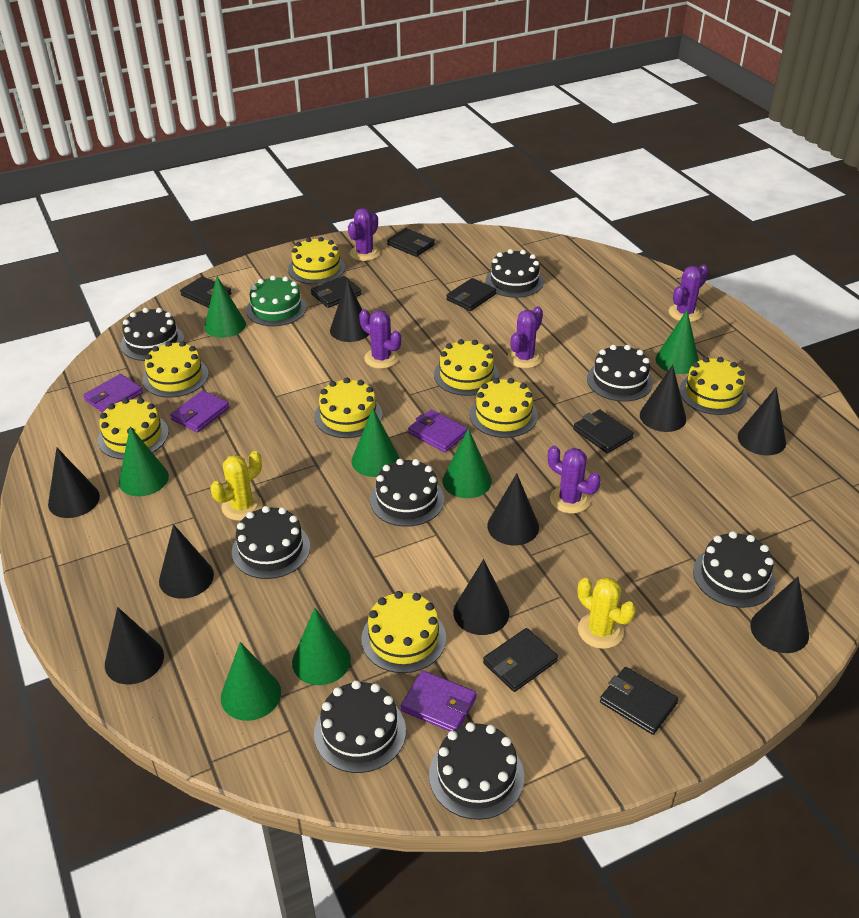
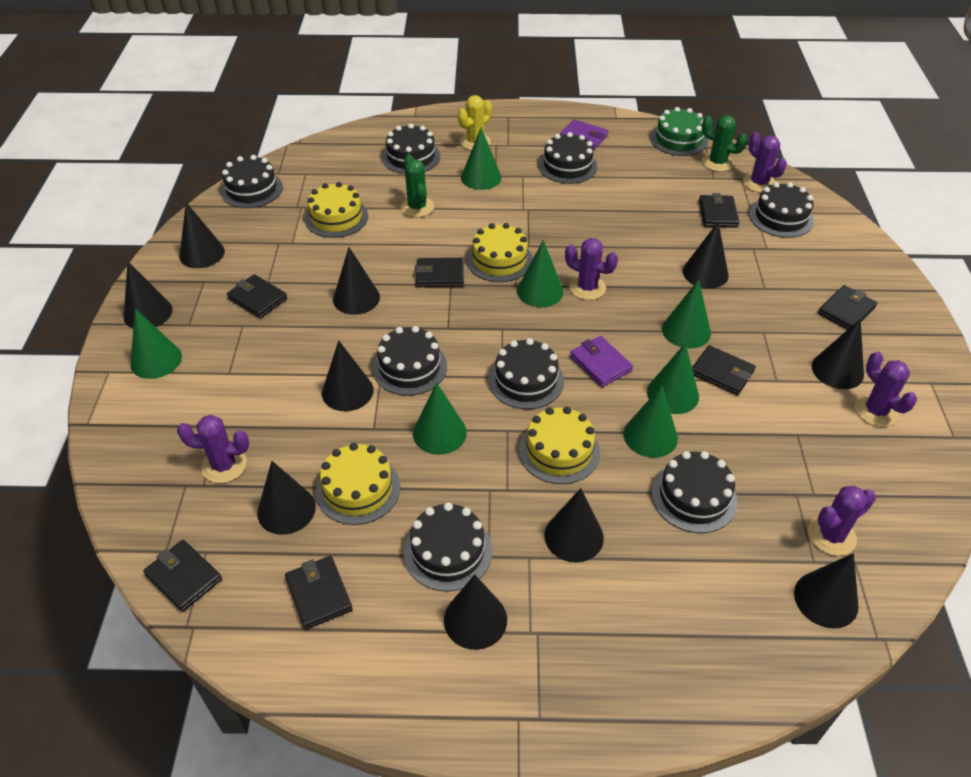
black cone: [48,448,100,518] [105,607,164,684] [159,524,214,599] [330,280,369,342] [453,559,509,635] [487,473,539,546] [640,365,686,432] [738,387,786,455] [750,577,809,653] = 9 -> [124,262,173,328] [179,202,225,268] [257,461,316,535] [322,340,374,411] [333,247,380,315] [444,574,507,650] [544,488,604,563] [683,222,729,289] [794,553,859,628] [812,319,864,389] = 10
green cactus: none = 0 -> [400,154,434,217] [702,115,748,172] = 2
purple wallet: [83,374,143,413] [170,390,229,432] [401,670,477,731] [408,410,468,452] = 4 -> [560,119,608,150] [570,336,633,387] = 2
yellow cactus: [210,451,262,521] [577,577,636,649] = 2 -> [458,95,492,150] = 1
yellow cake: [98,398,169,459] [142,341,209,398] [288,237,345,284] [314,378,383,438] [361,591,446,673] [434,339,499,396] [470,378,538,438] [679,357,748,415] = 8 -> [305,182,368,238] [316,443,400,525] [467,223,533,282] [519,407,600,484] = 4

